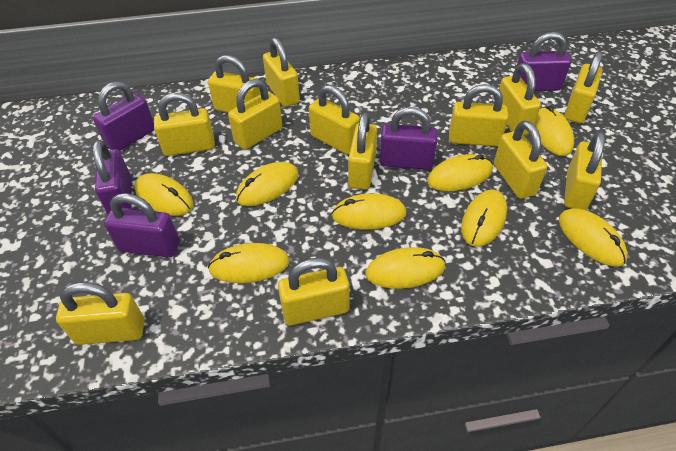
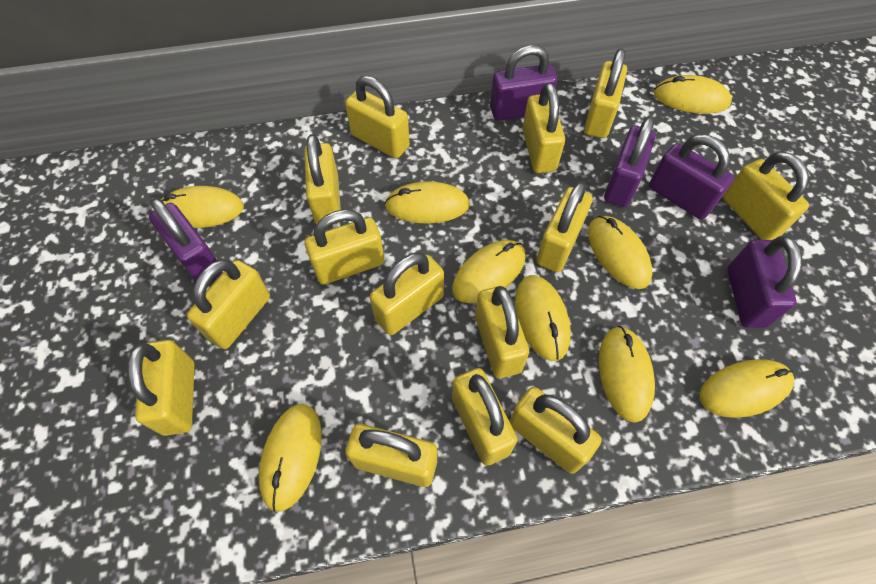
yellow padlock: [56,282,145,345] [154,93,215,156] [208,55,261,113] [228,79,282,150] [263,37,300,107] [278,258,349,325] [309,85,360,155] [348,113,377,190] [449,84,508,147] [494,121,547,199] [499,63,541,135] [564,51,603,123] [564,132,605,210] = 13 -> [128,340,195,436] [187,260,270,349] [304,134,341,224] [305,209,384,285] [345,76,410,159] [345,424,437,487] [370,253,444,335] [452,368,517,466] [475,286,529,378] [509,387,602,474] [522,82,565,173] [536,181,593,272] [584,48,627,138] [723,152,809,240] = 14

